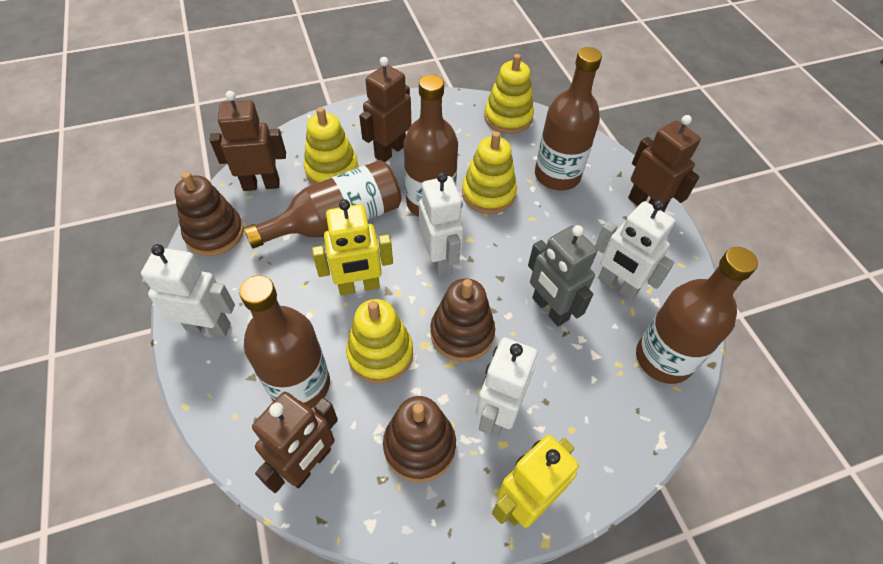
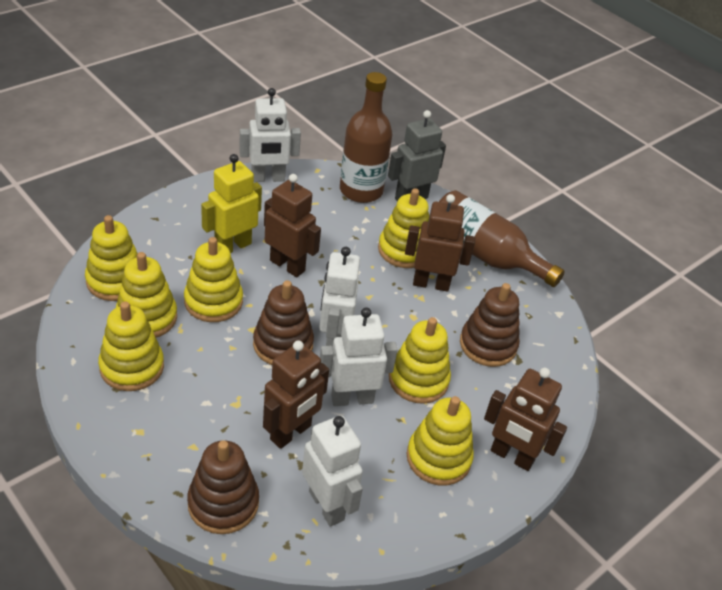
brown bottle: [239,275,330,408] [243,160,401,249] [404,74,458,217] [535,47,602,191] [636,247,758,384] = 5 -> [340,72,392,203] [439,190,565,287] = 2
yellow robot: [312,199,393,295] [492,435,579,528] = 2 -> [201,154,262,253] = 1
yellow stacking toy: [304,107,358,185] [346,299,413,383] [462,131,517,214] [484,54,534,134] = 4 -> [85,215,138,301] [98,302,164,391] [116,252,177,338] [184,237,243,322] [378,188,429,268] [389,317,451,404] [407,396,474,485] = 7

